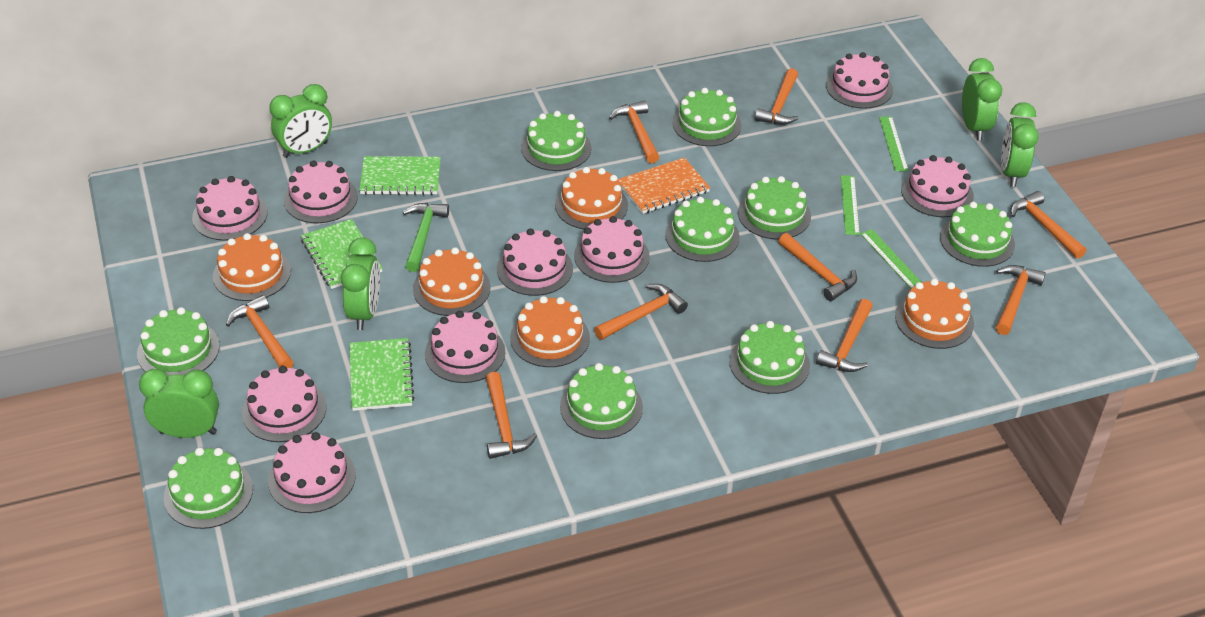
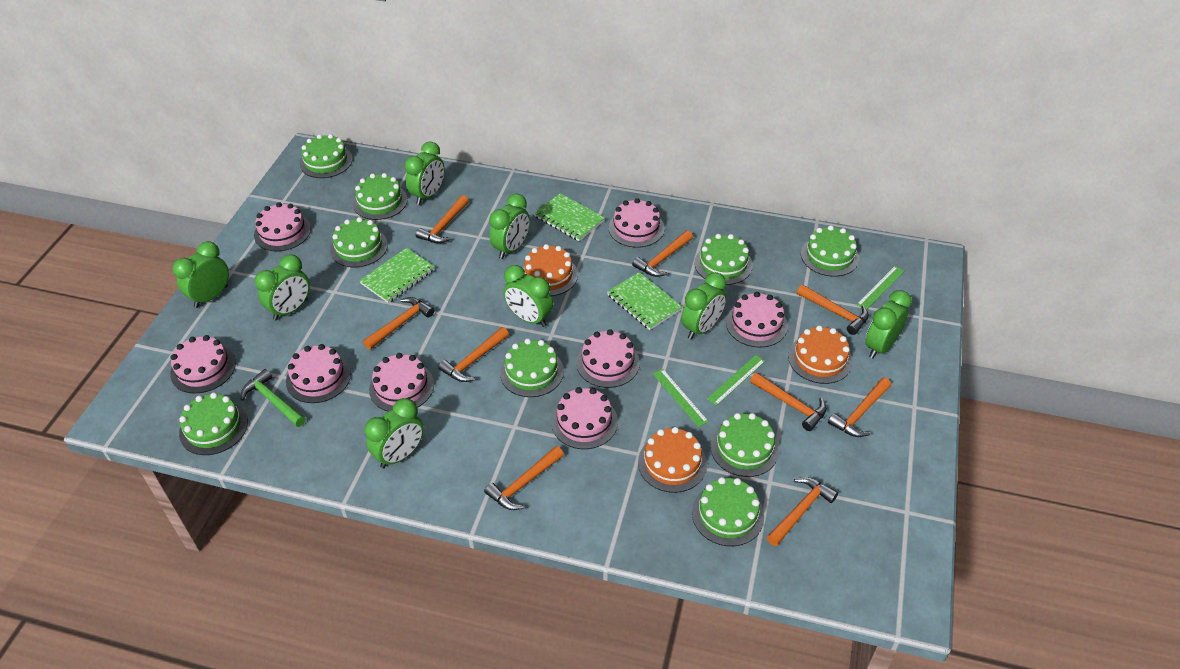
green clock: [139,369,219,438] [270,84,332,158] [341,237,380,330] [962,58,1002,141] [1001,102,1039,187] = 5 -> [172,241,229,308] [255,254,310,320] [364,398,424,468] [404,142,445,205] [489,194,530,259] [503,265,553,327] [681,272,726,339] [865,290,912,359] = 8
orange cake: [213,233,291,301] [413,247,491,316] [510,296,590,367] [555,167,628,229] [895,279,974,349] = 5 -> [522,244,578,296] [638,427,707,493] [788,325,853,384] = 3
orange notebook: [618,158,710,214] = 1 -> none = 0
pink cake: [192,176,268,241] [242,366,326,442] [268,432,356,513] [284,160,358,223] [425,311,505,383] [497,229,573,296] [574,216,650,283] [826,52,893,109] [901,155,974,217] = 9 -> [170,335,236,393] [254,202,311,251] [286,344,351,403] [369,353,434,412] [551,387,618,449] [576,329,640,388] [609,198,665,248] [726,292,788,347] = 8

